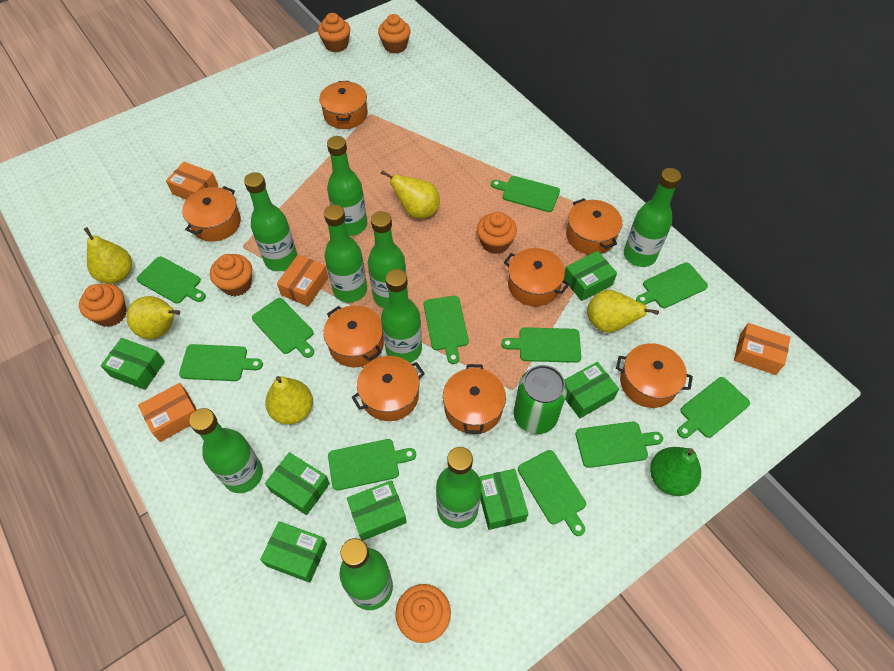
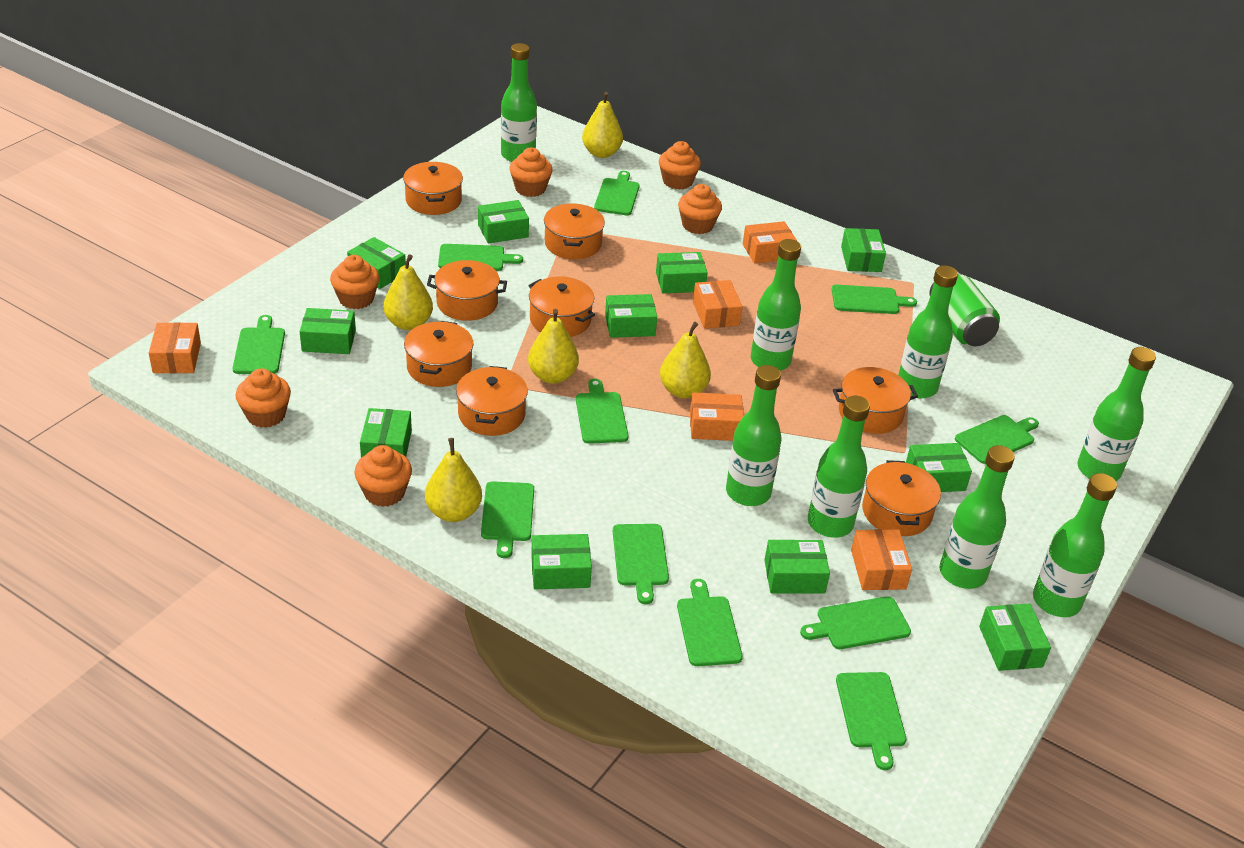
green bottle: [189,408,263,493] [244,172,297,271] [324,205,367,302] [327,136,367,236] [340,538,393,610] [368,211,408,308] [381,269,422,363] [436,447,481,528] [624,168,681,267] = 9 -> [501,43,537,162] [726,365,782,506] [751,239,801,371] [808,396,870,538] [898,265,958,398] [939,445,1015,589] [1033,473,1117,617] [1077,347,1156,481] = 8
green box: [101,338,165,390] [260,521,327,583] [265,452,330,515] [347,480,407,541] [479,469,528,530] [564,251,617,301] [565,362,619,418] = 7 -> [300,308,356,354] [347,237,406,289] [360,408,412,458] [478,200,529,243] [531,534,592,589] [605,294,657,338] [656,252,708,293] [764,540,830,594] [841,228,886,272] [906,443,972,492] [979,603,1051,671] = 11
green pear: [650,447,701,496] = 1 -> none = 0
orange box: [138,383,197,442] [166,162,218,200] [277,255,328,307] [734,323,790,375] = 4 -> [149,322,201,373] [690,392,744,441] [693,280,743,329] [743,221,797,264] [851,529,912,590] = 5

